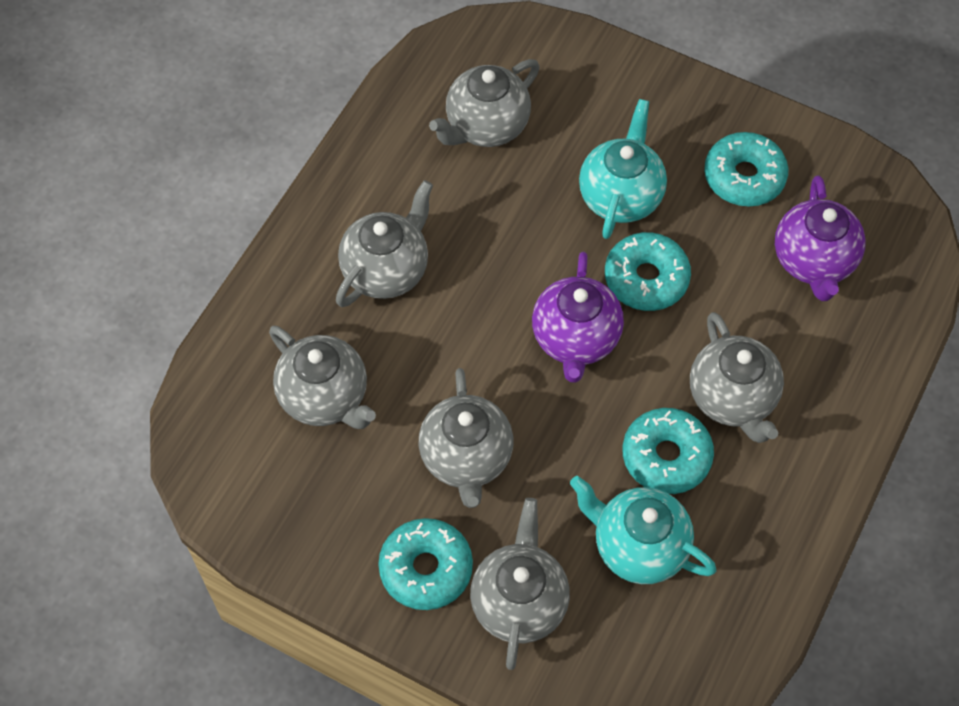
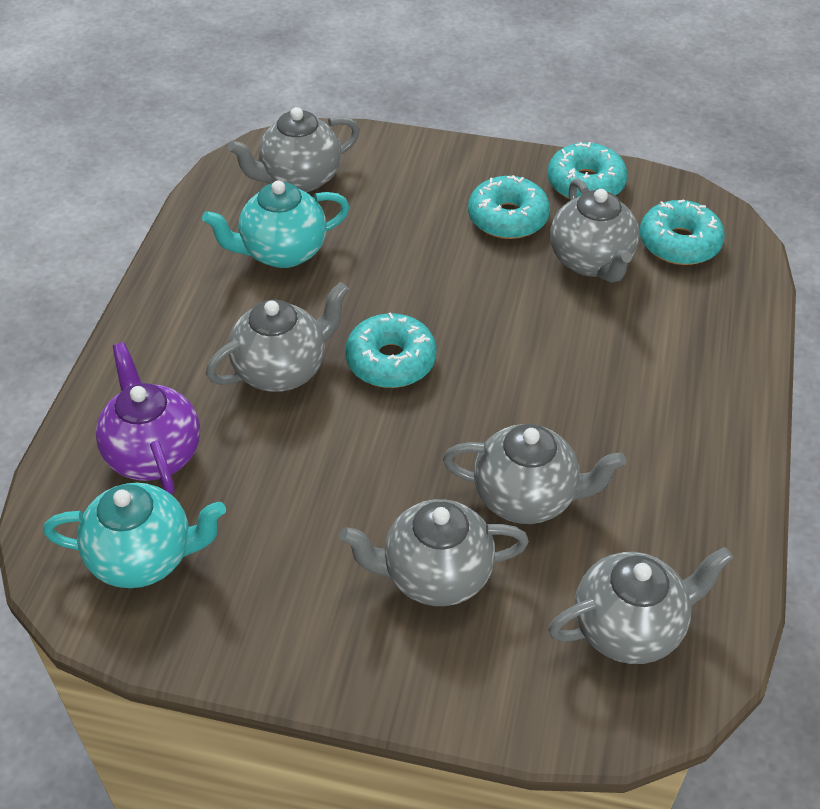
purple teapot: [532,252,624,383] [775,175,866,301] = 2 -> [96,342,200,494] = 1

